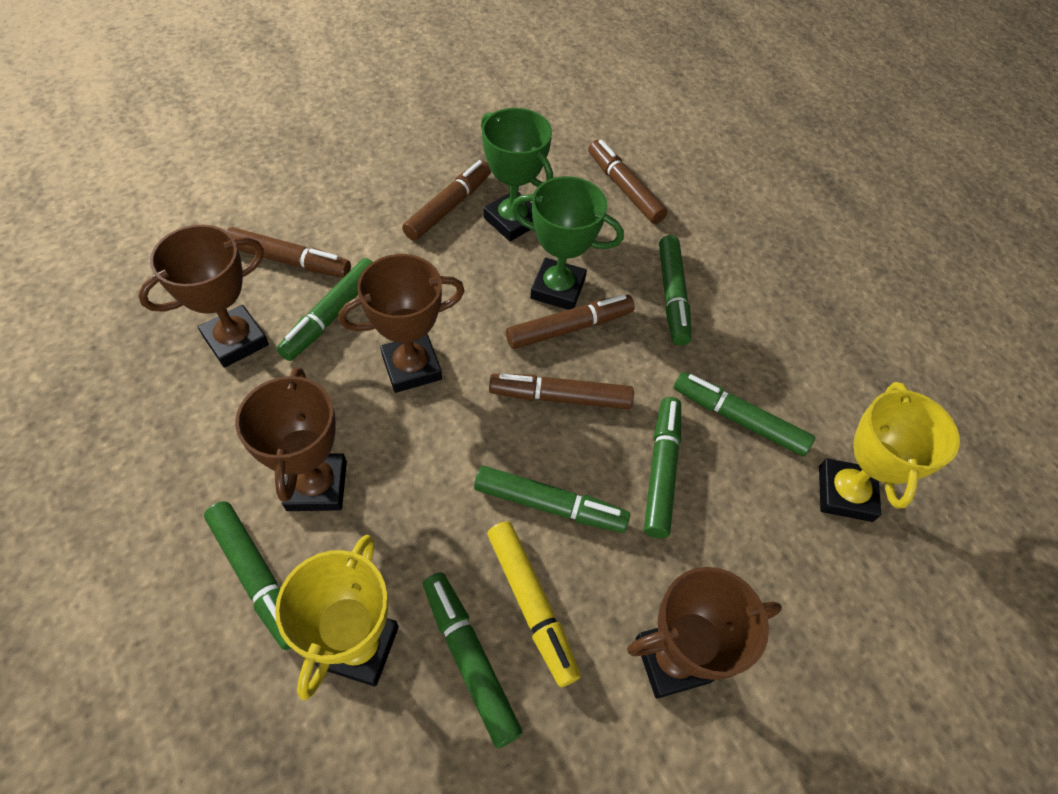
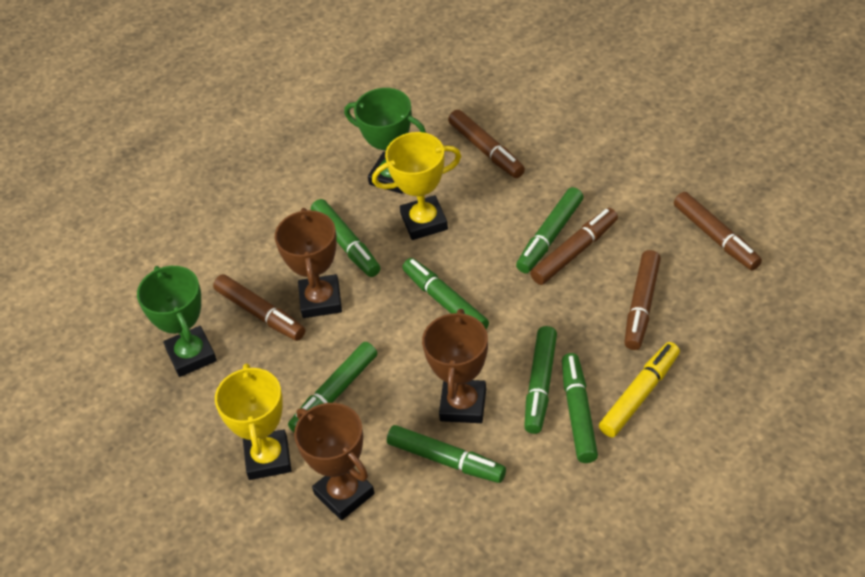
brown trophy: [138,225,269,368] [235,367,347,511] [338,254,465,393] [627,567,782,699] = 4 -> [275,208,342,318] [294,403,375,520] [422,309,488,423] = 3

